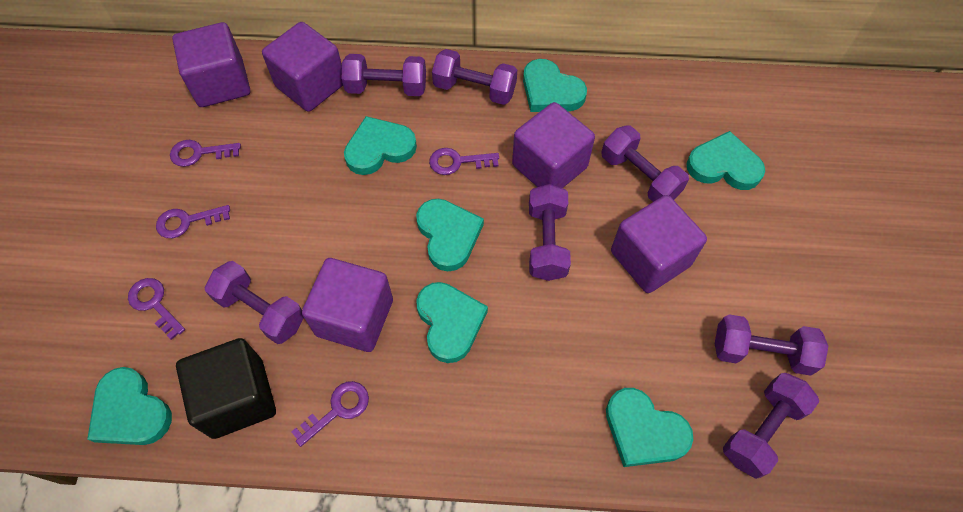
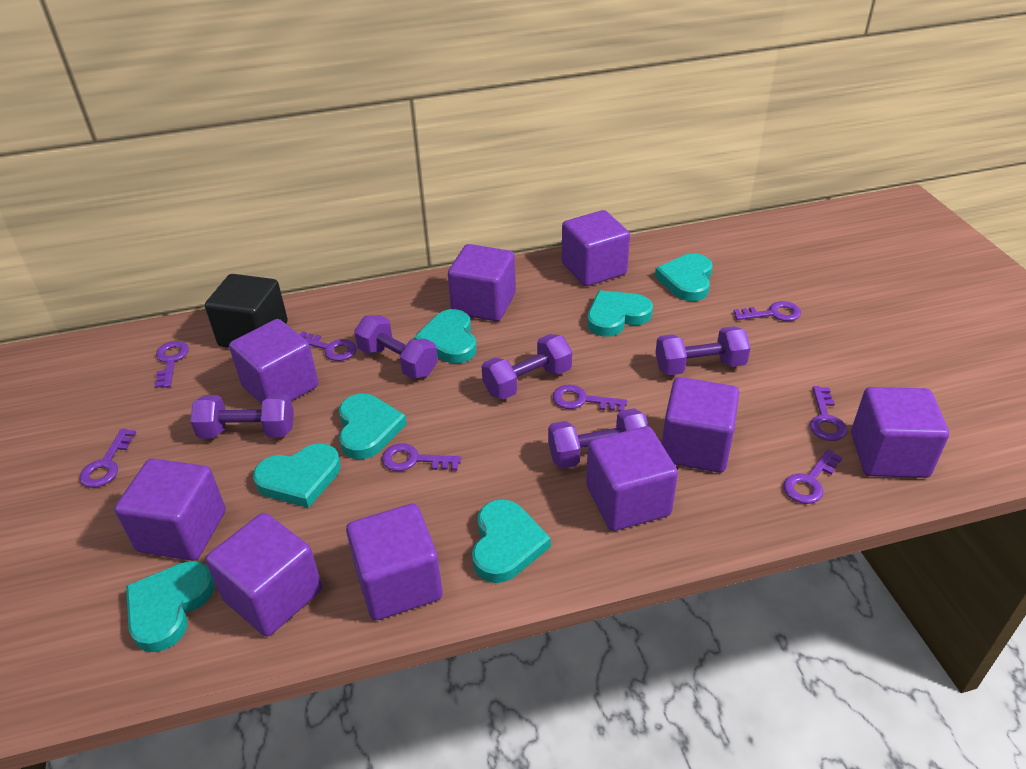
purple cube: [172,22,250,107] [262,22,343,112] [302,258,393,352] [512,102,595,188] [611,195,707,293] = 5 -> [114,458,226,561] [206,513,322,636] [229,319,318,404] [346,503,443,620] [448,244,516,321] [562,210,630,286] [586,426,678,531] [662,377,739,473] [851,387,949,478] = 9
purple dumbbell: [205,261,304,344] [342,54,426,96] [432,49,517,105] [529,184,571,281] [601,126,689,202] [715,314,828,376] [723,373,819,479] = 7 -> [190,394,294,439] [354,315,438,379] [482,334,572,399] [548,408,649,469] [656,326,750,375] = 5
purple key: [128,278,185,340] [156,205,230,238] [170,140,241,167] [291,381,369,447] [429,148,499,175] = 5 -> [79,429,136,488] [155,341,189,388] [299,331,356,361] [382,443,461,471] [553,385,627,412] [733,301,801,321] [783,449,843,504] [810,386,847,441] = 8

